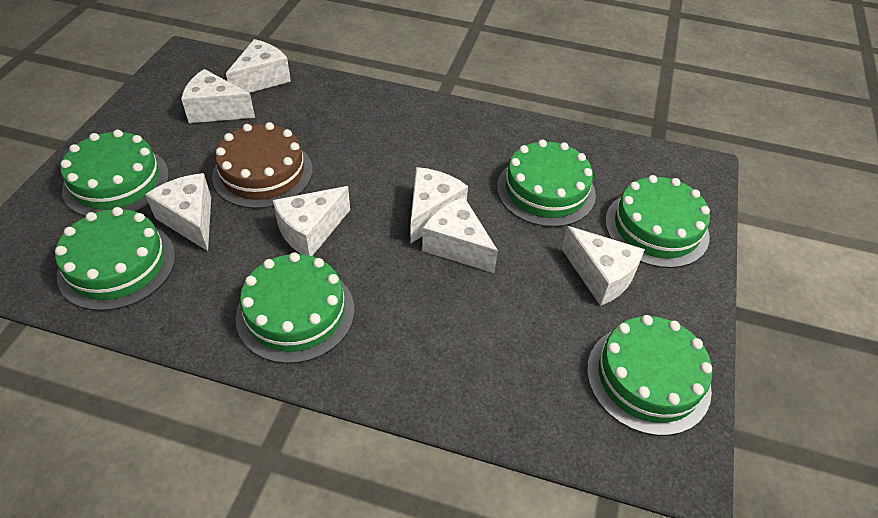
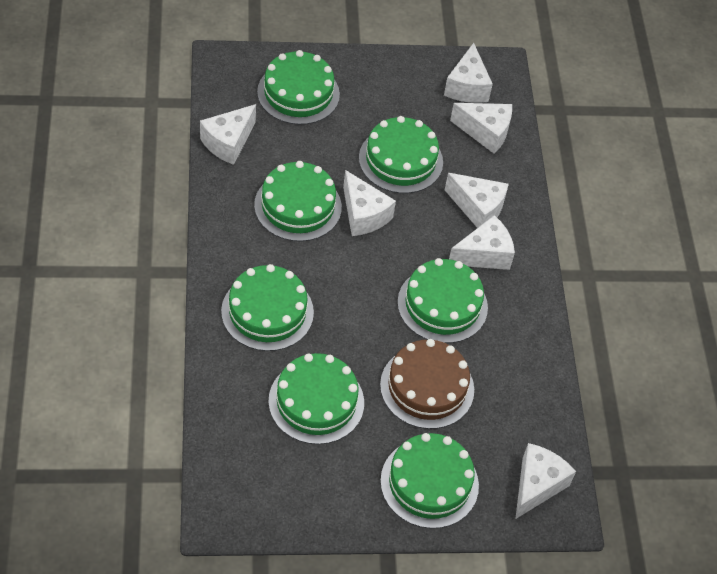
green cake: [55,207,176,311] [60,130,169,217] [236,252,354,364] [497,139,596,227] [587,315,712,436] [605,175,710,268] = 6 -> [221,264,314,351] [254,161,342,242] [257,50,340,125] [268,353,364,444] [359,116,443,193] [380,433,479,529] [397,258,488,343] = 7

